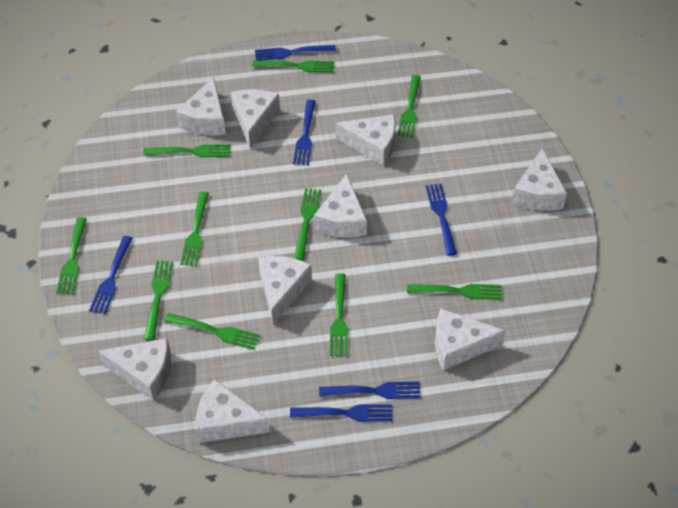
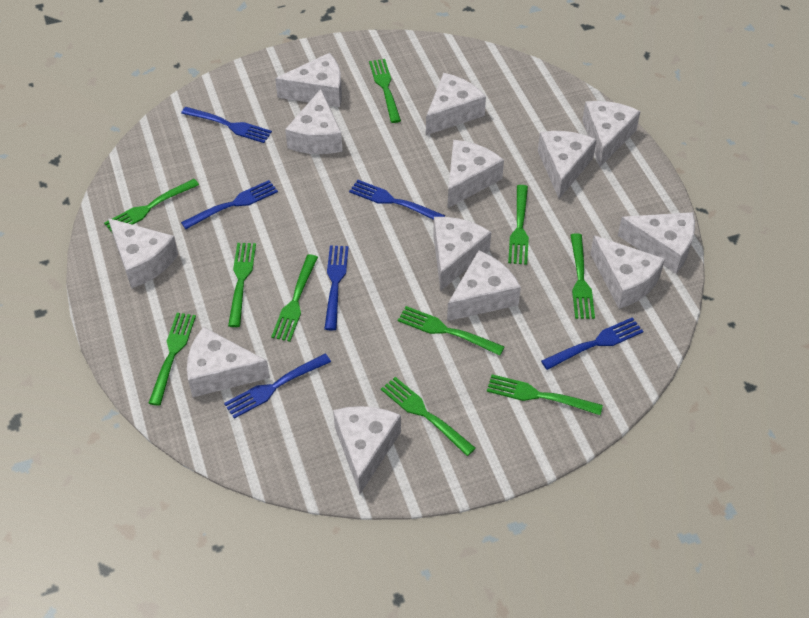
white cheese: [98,338,171,401] [176,77,226,135] [196,379,270,443] [231,89,280,148] [258,256,312,324] [314,173,367,238] [336,114,396,166] [435,308,506,370] [512,148,567,211] = 9 -> [108,218,178,288] [187,327,270,397] [275,53,342,107] [285,89,342,154] [333,406,401,494] [426,73,486,135] [433,217,491,291] [447,140,504,209] [447,250,521,321] [538,131,597,199] [582,101,641,167] [590,235,665,309] [618,212,695,274] = 13

